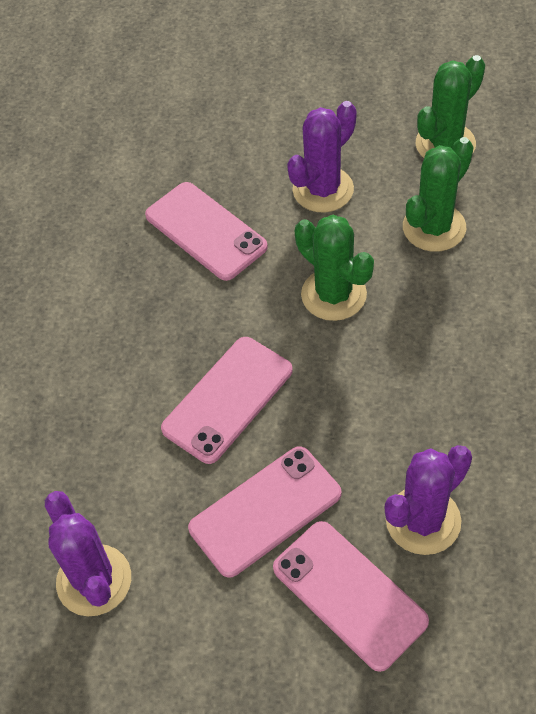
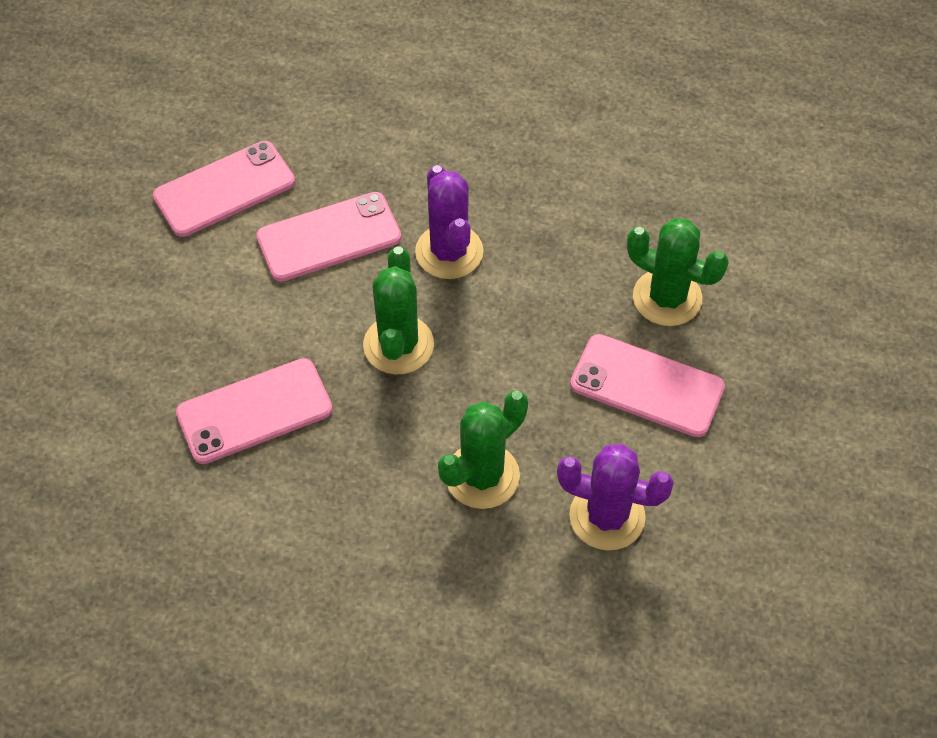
purple cactus: [45,491,131,616] [287,101,357,212] [385,445,472,555] = 3 -> [415,165,483,279] [557,444,674,550] = 2

